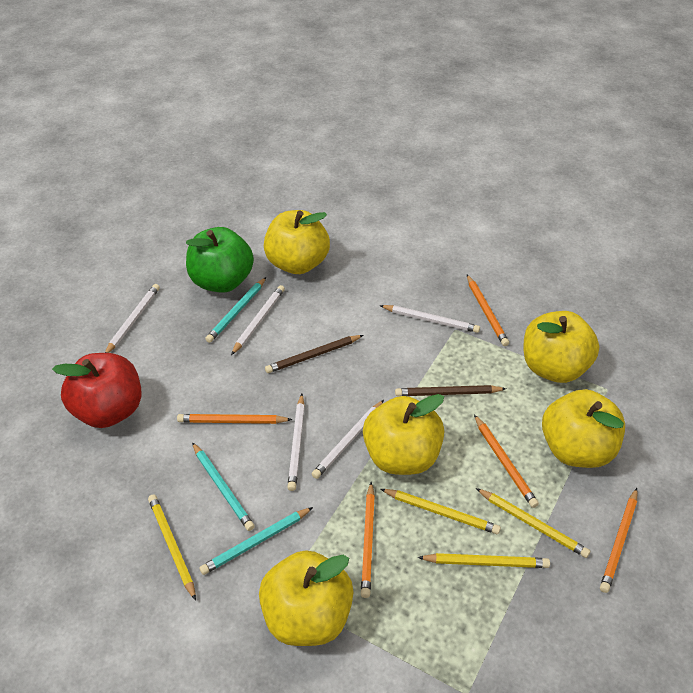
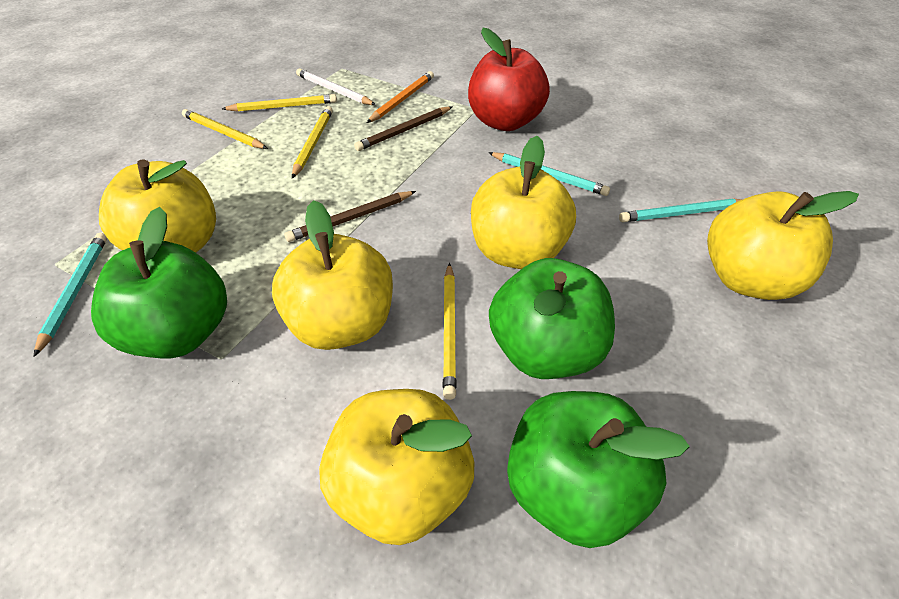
green apple: [186,227,254,293] = 1 -> [91,207,227,359] [489,258,615,379] [507,391,690,548] = 3
orange pencil: [177,414,293,424] [361,482,375,598] [467,275,509,346] [474,415,539,508] [600,488,638,593] = 5 -> [367,71,434,123] = 1
white pencil: [105,284,160,353] [231,285,285,355] [287,394,305,491] [312,400,384,479] [379,305,480,333] = 5 -> [296,68,376,105] = 1

